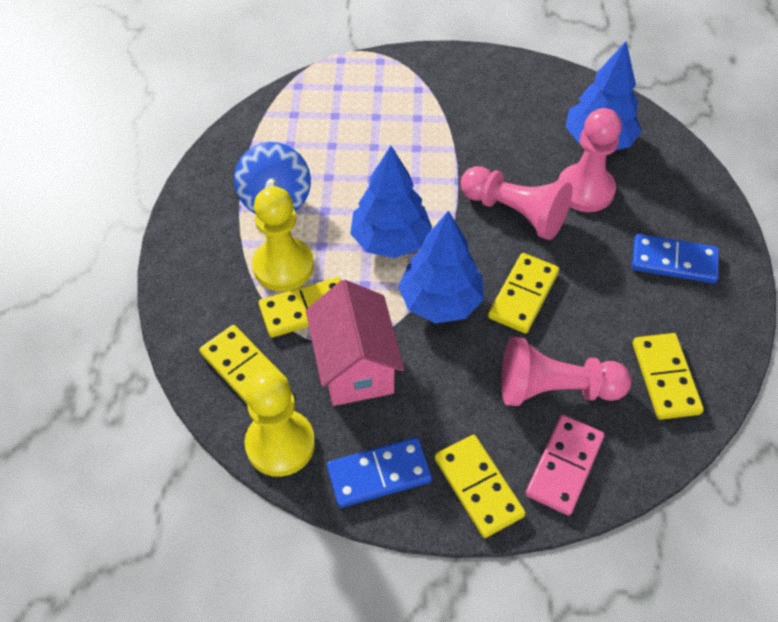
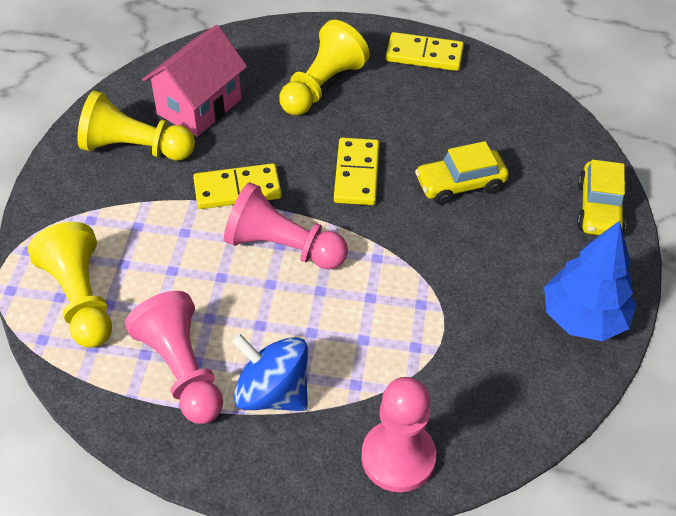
blue domino: [327,437,432,508] [632,234,719,284] = 2 -> none = 0
blue tree: [350,146,432,258] [398,210,484,323] [566,41,642,150] = 3 -> [544,221,636,341] = 1
pink domino: [525,415,605,516] = 1 -> none = 0
yellow car: none = 0 -> [415,141,509,205] [577,160,626,235] = 2
yellow domino: [200,325,288,403] [259,277,341,337] [435,435,526,538] [488,253,559,333] [633,333,704,420] = 5 -> [193,163,282,209] [334,138,379,205] [386,32,464,71] = 3
yellow pawn: [244,371,315,477] [252,186,314,291] = 2 -> [28,222,112,348] [77,91,195,160] [279,20,370,115] = 3

